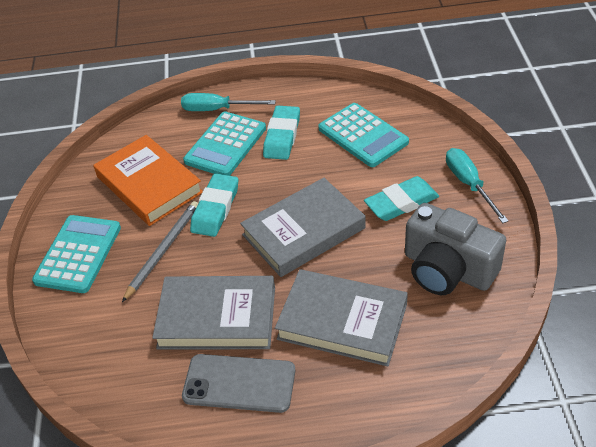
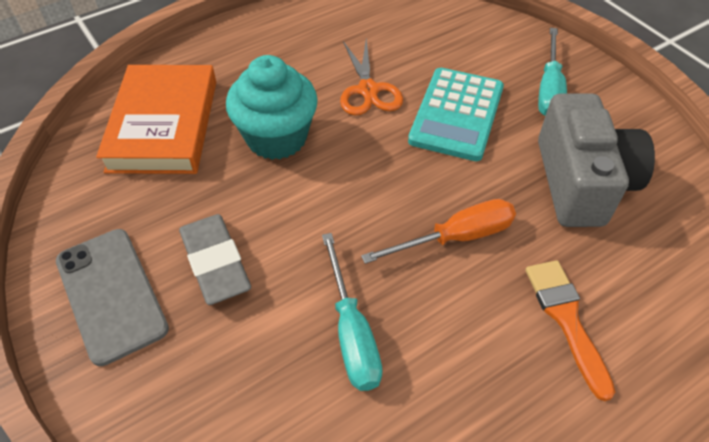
grey book: [152,276,275,349] [240,178,366,277] [275,269,408,366] = 3 -> none = 0
grey eraser: none = 0 -> [179,214,251,305] = 1
grey pencil: [122,201,198,302] = 1 -> none = 0
orange brush: none = 0 -> [525,260,615,401] = 1
orange scissors: none = 0 -> [340,38,403,115] = 1
orange screwdriver: none = 0 -> [361,199,516,264] = 1
turquoise calculator: [32,215,121,293] [183,111,266,176] [318,103,409,167] = 3 -> [408,68,504,161] = 1
turquoise cupcake: none = 0 -> [226,55,318,160] = 1
turquoise eraser: [190,174,238,237] [263,106,300,160] [364,176,439,221] = 3 -> none = 0

